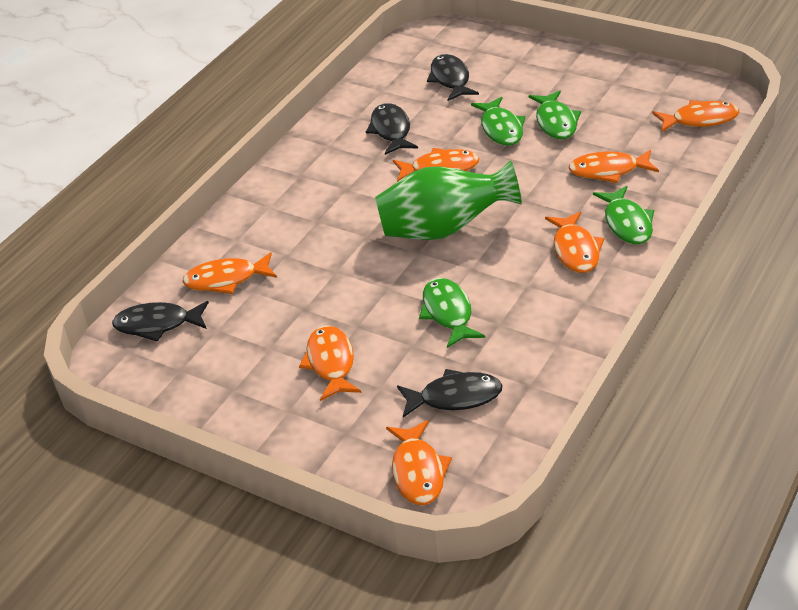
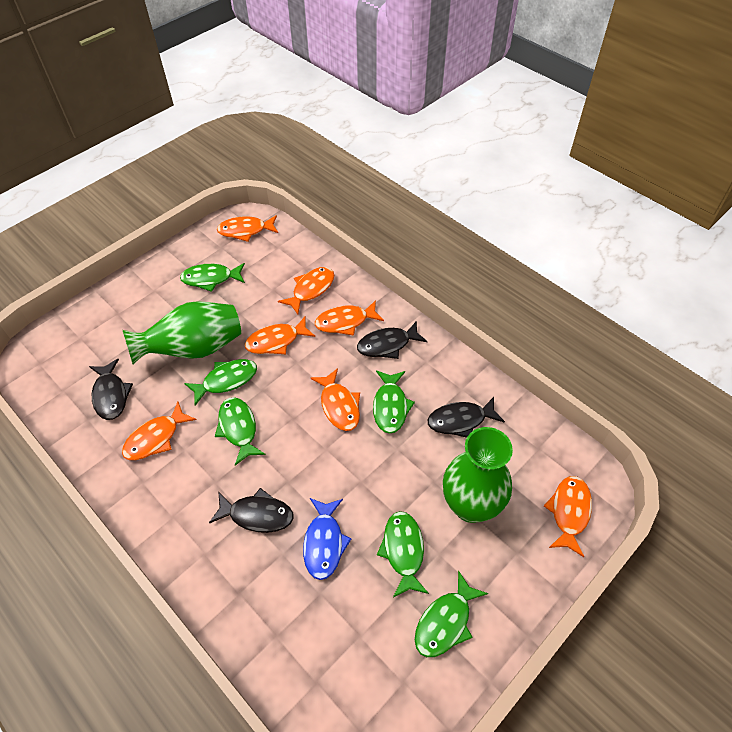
blue fish: none = 0 -> [303,498,351,580] = 1
green fish: [419,278,485,348] [471,97,525,146] [529,91,581,139] [593,186,654,244] = 4 -> [180,263,245,292] [184,359,257,406] [215,397,266,466] [373,371,415,434] [377,511,429,597] [415,571,488,657] = 6
green vase: [375,160,522,240] = 1 -> [123,301,241,364] [443,427,513,523] = 2

